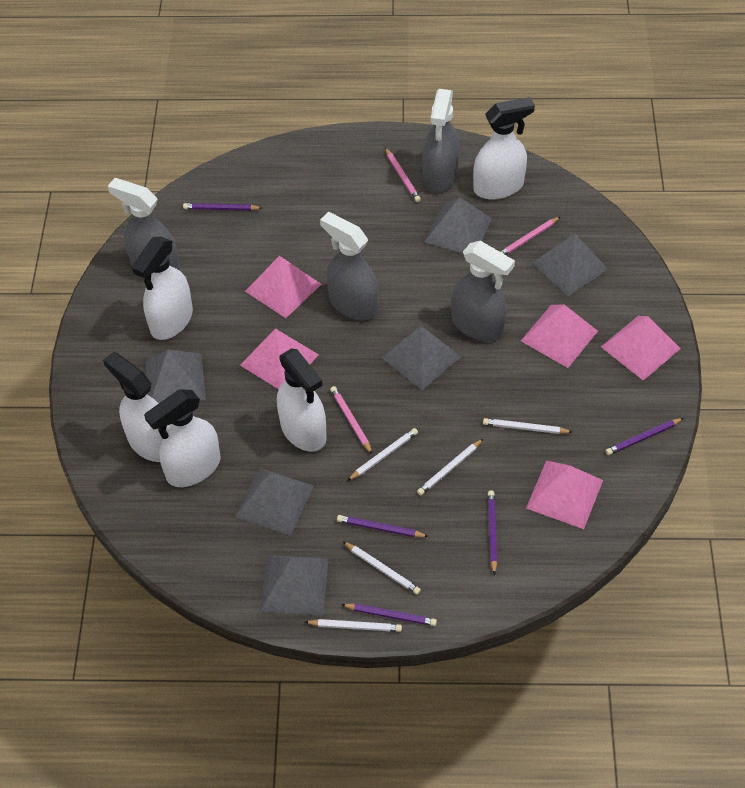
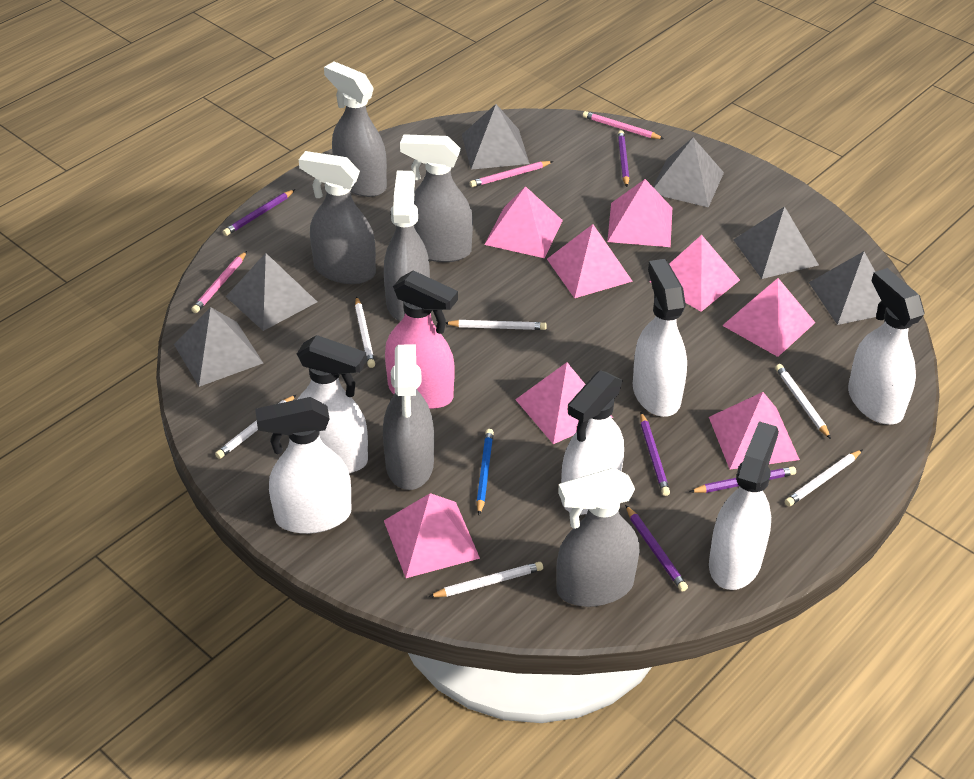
blue pencil: none = 0 -> [476,429,494,515] = 1
grey spray bottle: [108,178,180,271] [320,212,378,320] [423,89,460,193] [451,241,515,341] = 4 -> [299,151,376,284] [324,61,387,197] [383,344,434,490] [384,171,430,321] [400,134,473,262] [556,468,639,607] = 6
pink pyramid: [240,328,319,389] [245,256,321,318] [521,304,598,368] [526,460,603,529] [601,316,681,381] = 5 -> [384,493,480,578] [484,186,563,258] [515,362,613,444] [547,224,633,298] [607,179,672,247] [649,235,740,312] [709,392,800,469] [722,278,815,357] = 8
pink spray bottle: none = 0 -> [385,270,458,409] = 1
white pencil: [305,619,402,632] [342,541,421,595] [347,428,418,481] [417,439,483,495] [483,418,572,434] = 5 -> [215,394,297,459] [355,296,375,368] [429,562,543,597] [445,320,547,330] [775,364,831,439] [785,449,863,507] = 6
white spray bottle: [103,352,171,462] [132,237,193,340] [144,389,221,487] [277,348,327,452] [473,97,535,200] = 5 -> [255,397,352,534] [297,335,368,473] [561,370,624,515] [633,259,687,417] [709,421,779,590] [848,268,925,425] = 6

